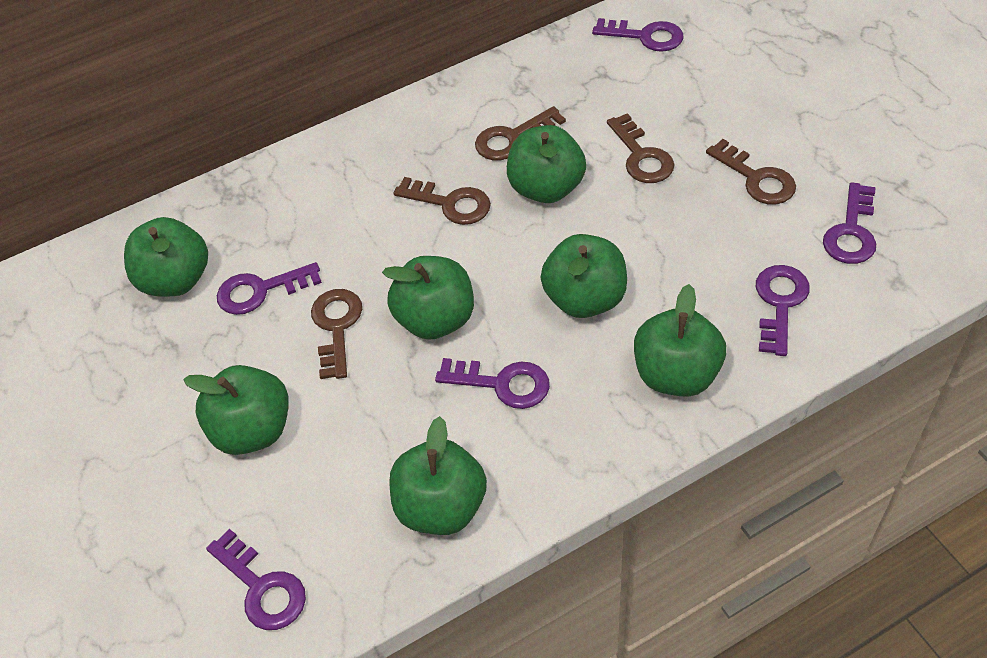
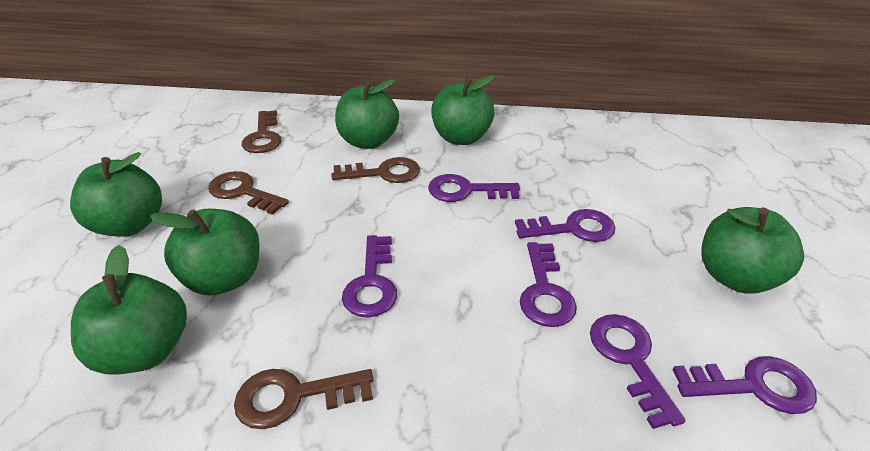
brown key: [311,289,362,379] [393,177,491,225] [475,106,566,160] [607,113,675,183] [706,139,796,205] = 5 -> [208,171,289,215] [234,369,373,429] [241,110,281,153] [331,157,420,183] = 4
green apple: [124,217,208,296] [183,365,289,455] [382,256,474,340] [390,416,487,535] [507,125,586,203] [541,234,627,318] [634,284,726,397] = 7 -> [70,152,162,237] [71,245,187,375] [150,209,259,295] [335,79,399,149] [431,75,495,145] [701,207,804,294] = 6

